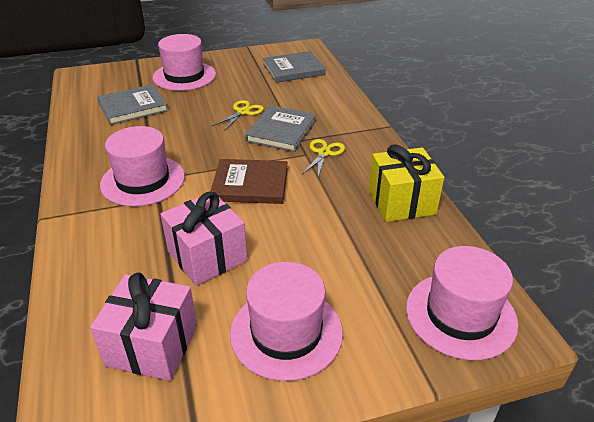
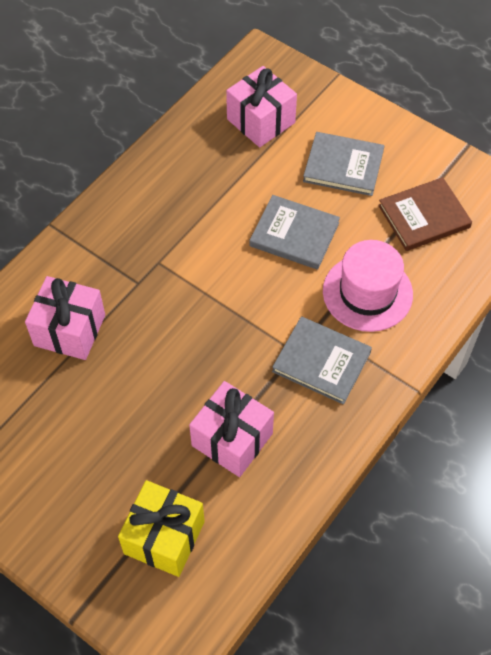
pink gift: [90,272,197,381] [160,191,247,286] = 2 -> [25,276,105,360] [189,381,274,477] [226,66,297,147] = 3
pink hat: [100,126,185,206] [153,34,216,91] [230,262,343,381] [406,246,518,360] = 4 -> [323,240,413,332] = 1
yellow scissors: [212,100,264,132] [302,139,345,177] = 2 -> none = 0

